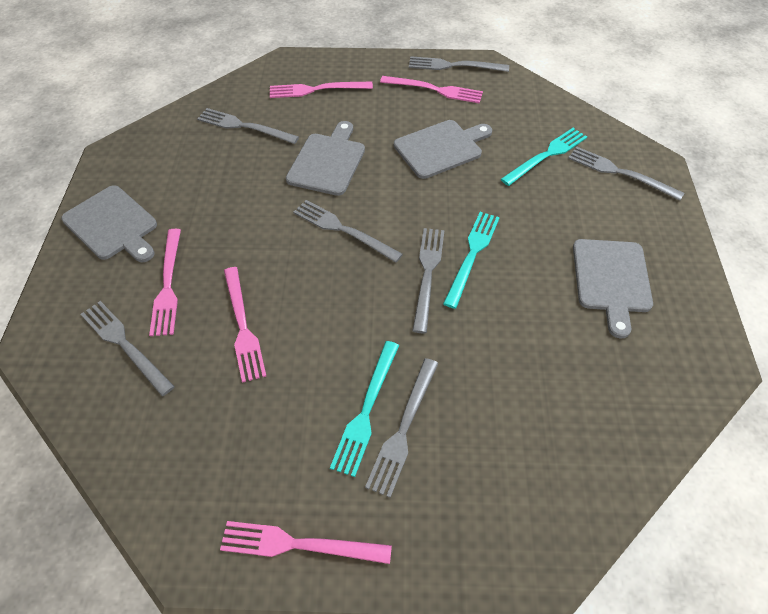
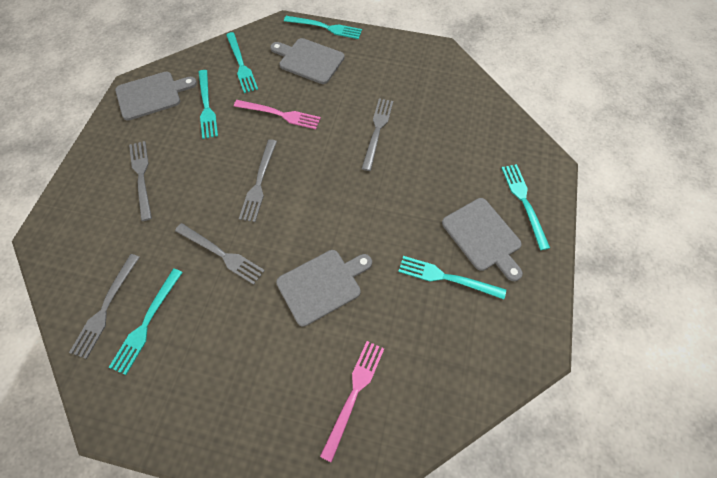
grey fork: [81,301,175,396] [197,108,299,144] [293,200,403,263] [365,358,439,498] [409,56,509,72] [412,228,445,333] [568,147,684,201] = 7 -> [69,254,140,359] [129,141,152,221] [175,223,265,285] [239,139,277,222] [362,99,393,171] = 5
pink fork: [149,229,181,336] [220,521,392,564] [224,267,266,383] [270,82,373,98] [380,76,483,103] = 5 -> [234,100,321,129] [320,341,384,463] = 2
turquoise fork: [330,341,399,477] [443,212,500,309] [501,128,587,186] = 3 -> [109,268,183,375] [199,70,218,139] [226,32,258,93] [284,16,362,39] [398,256,506,299] [502,164,550,250] = 6

